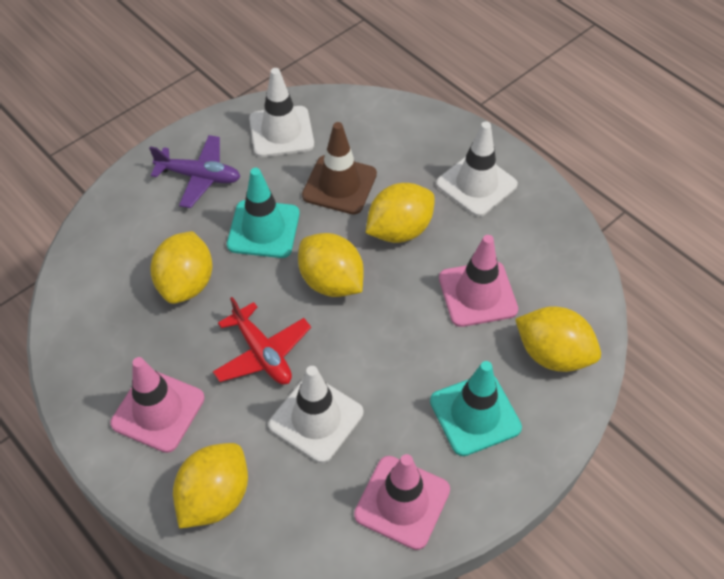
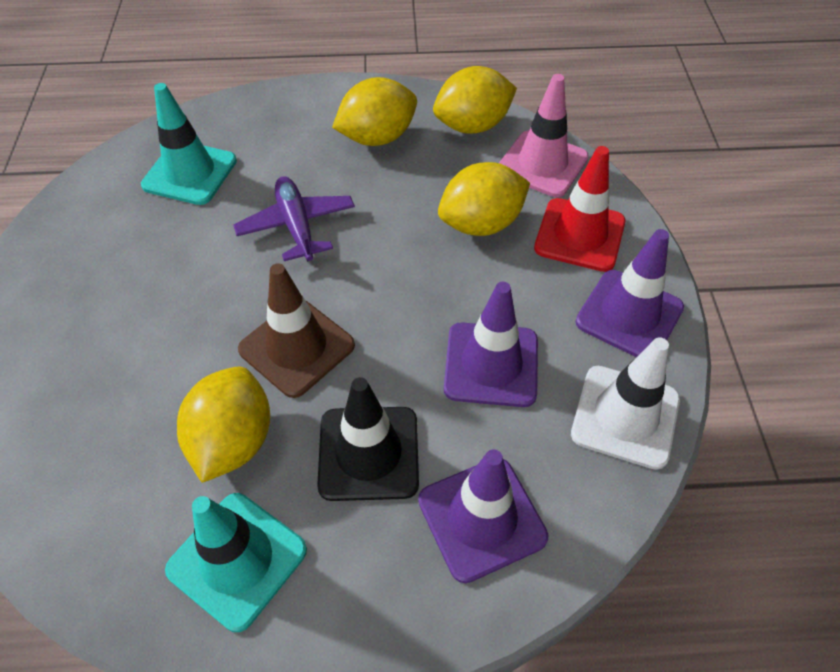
black traffic cone: none = 0 -> [317,377,419,501] = 1
pink traffic cone: [110,357,205,453] [354,454,450,550] [439,235,518,327] = 3 -> [499,74,589,197] = 1
purple traffic cone: none = 0 -> [418,450,548,583] [444,282,538,407] [576,229,684,358] = 3
red plane: [213,297,311,385] = 1 -> none = 0
red traffic cone: none = 0 -> [534,146,626,272] = 1
white traffic cone: [249,68,314,157] [269,366,363,463] [436,122,518,217] = 3 -> [571,337,680,470] = 1
yellow lemon: [150,231,212,304] [173,443,248,528] [298,233,364,297] [366,183,435,243] [515,306,601,372] = 5 -> [177,367,270,483] [332,77,417,146] [433,66,517,134] [438,162,530,236] = 4

